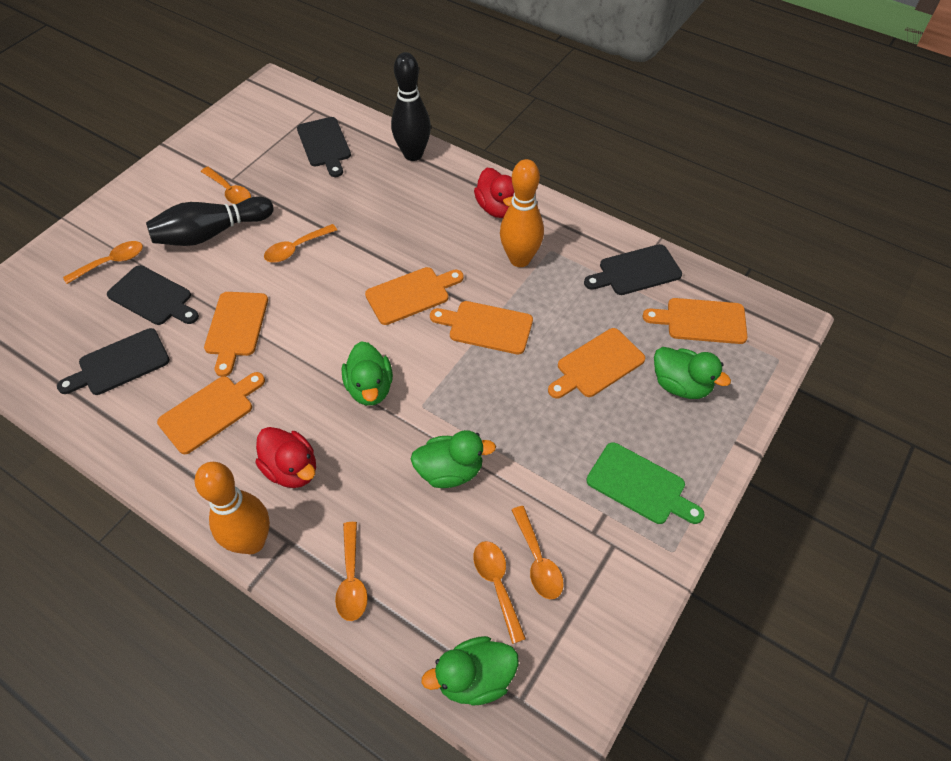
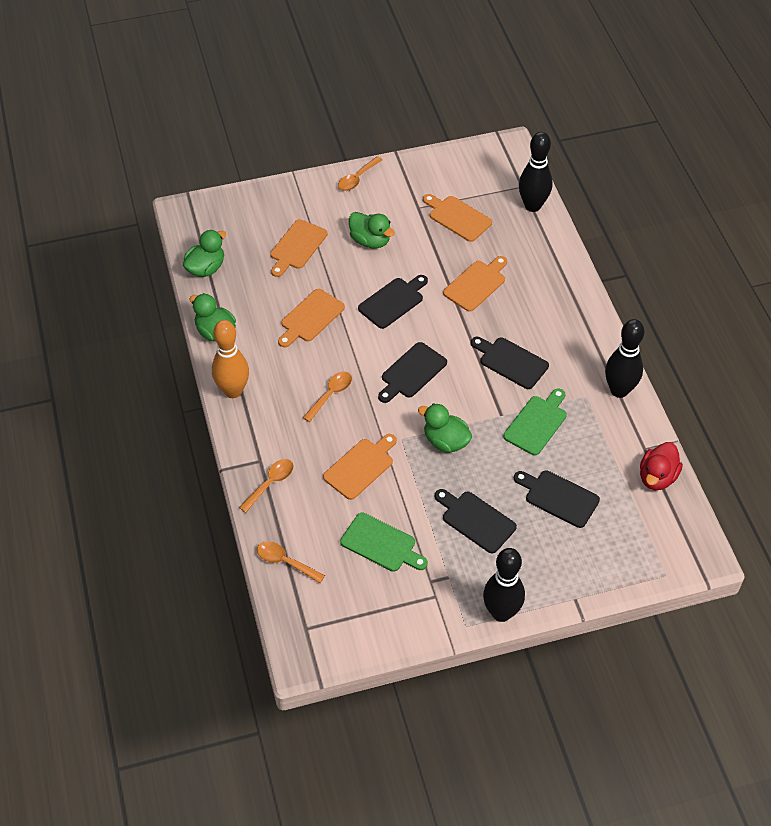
black bowling pin: [146,196,273,246] [391,52,431,161] = 2 -> [483,548,525,622] [519,132,553,212] [605,319,644,398] = 3
black cutting board: [57,328,170,395] [107,265,199,325] [297,117,351,177] [584,244,682,295] = 4 -> [358,275,428,329] [378,342,447,403] [435,489,517,553] [471,337,549,389] [514,470,600,528] = 5
green cutting board: [586,442,705,524] = 1 -> [340,513,428,572] [503,388,567,455] = 2
orange bowling pin: [195,462,270,554] [500,159,544,267] = 2 -> [212,320,249,398] = 1
orange cutting board: [157,372,265,454] [204,292,268,377] [365,267,464,325] [430,301,533,354] [548,328,645,399] [643,298,747,344] = 6 -> [270,219,328,277] [278,289,345,347] [323,434,397,500] [423,194,492,242] [443,256,507,312] = 5
orange spoon: [63,241,143,284] [201,167,251,204] [264,224,337,262] [335,522,368,621] [473,541,526,644] [512,506,564,599] = 6 -> [239,459,294,513] [257,541,325,583] [303,371,352,422] [338,156,382,191] = 4
red duck: [255,427,316,488] [474,168,514,218] = 2 -> [640,442,683,490] = 1

